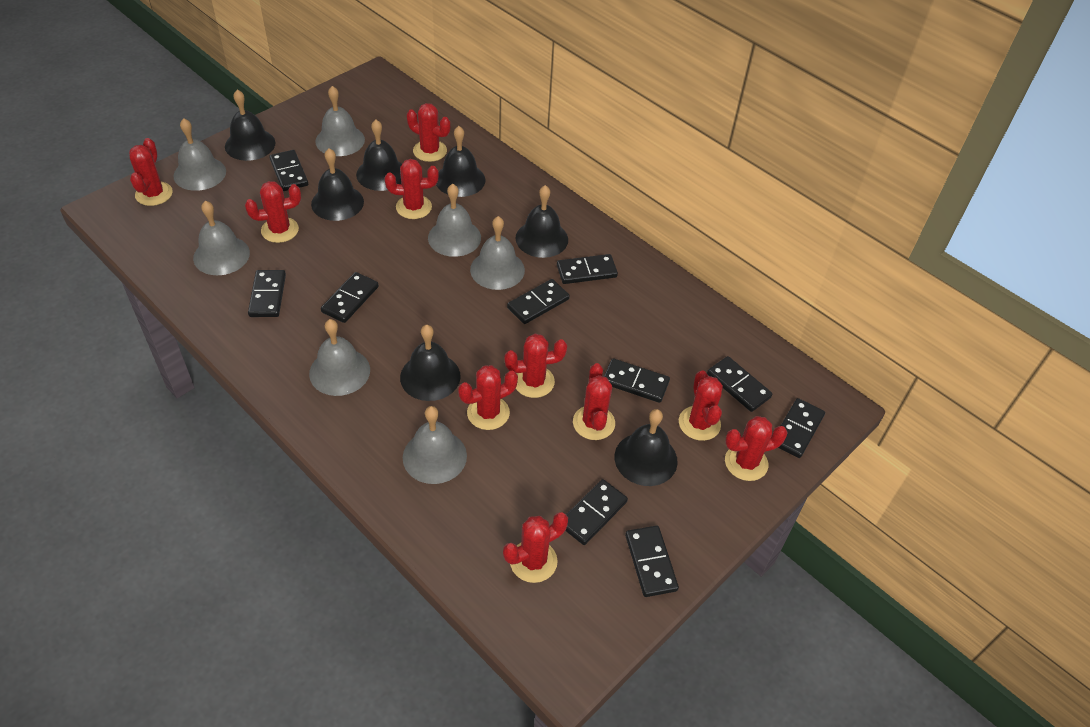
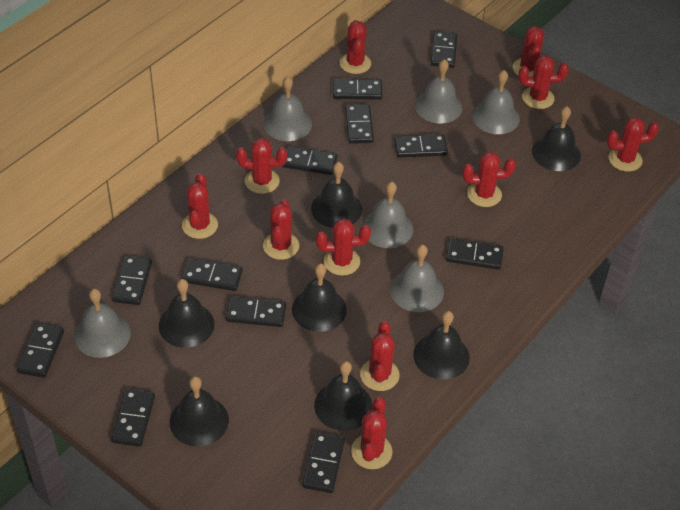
black domino: [248,270,286,317] [269,150,308,191] [321,272,379,323] [507,279,570,324] [557,254,618,284] [565,479,628,545] [604,358,670,403] [625,526,679,597] [707,356,772,412] [778,398,825,458] = 10 -> [17,323,64,378] [111,389,155,447] [112,256,152,305] [182,258,243,291] [226,296,286,327] [282,146,338,175] [302,432,345,493] [333,79,383,100] [345,104,374,144] [394,134,448,158] [431,31,457,68] [446,238,504,270] = 12
grey bell: [173,118,226,191] [193,201,250,275] [309,319,370,396] [315,86,365,156] [403,406,467,484] [428,184,481,257] [470,216,525,290] = 7 -> [74,288,131,358] [264,76,312,141] [362,182,413,248] [390,245,444,312] [415,59,462,123] [472,70,520,134] = 6
red cactus: [129,138,173,206] [245,181,301,243] [385,159,439,219] [407,103,450,162] [458,365,518,430] [503,512,568,583] [504,334,567,398] [573,363,615,440] [679,371,723,441] [725,416,788,481] = 10 -> [182,173,218,239] [236,138,287,194] [263,199,299,260] [316,218,371,276] [339,20,371,74] [351,397,392,469] [360,321,400,391] [462,151,516,207] [513,26,544,77] [518,55,569,109] [607,117,659,172] = 11

